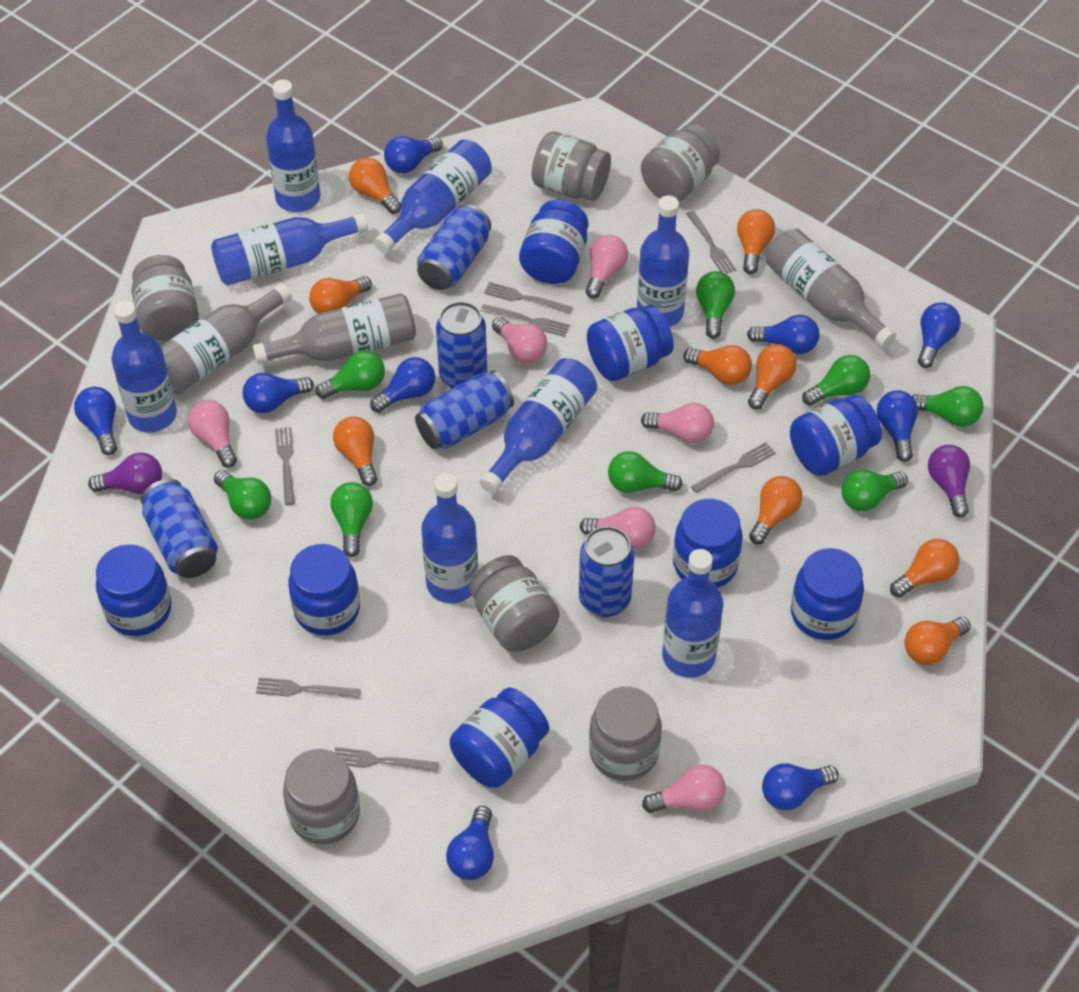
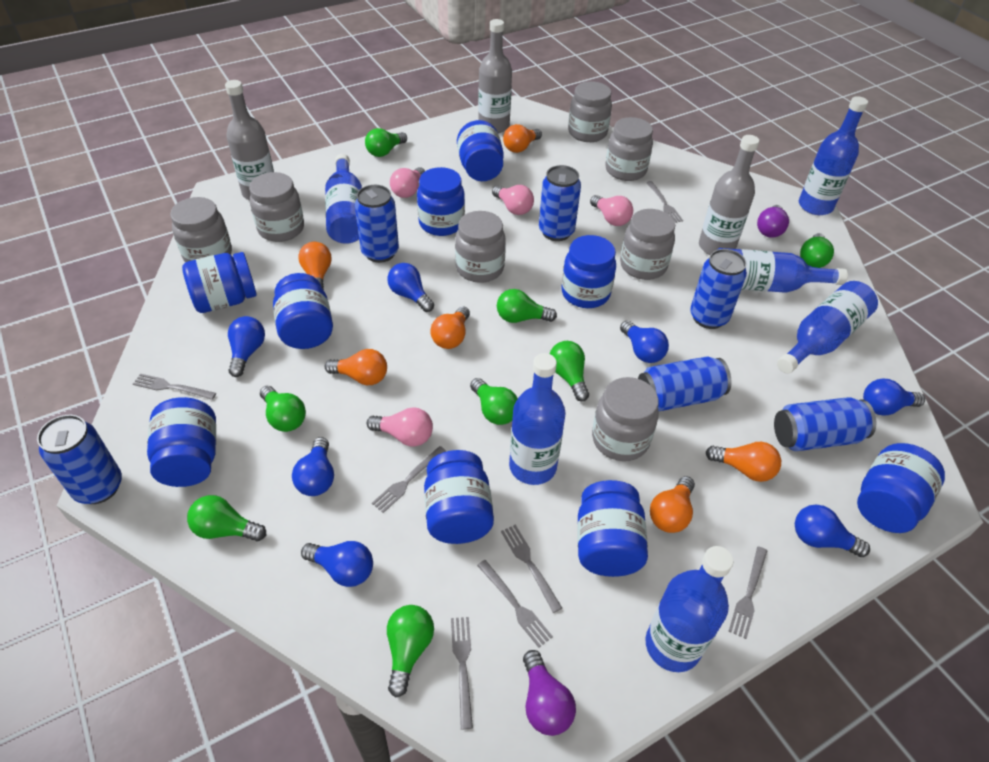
blue bottle: [111,300,177,432] [211,213,368,285] [266,79,321,212] [374,139,492,254] [421,473,478,603] [479,358,597,494] [637,196,689,327] [662,549,723,678] = 8 -> [325,154,362,244] [509,353,566,485] [645,546,734,672] [717,248,848,293] [777,281,878,374] [799,96,868,215] = 6
blue can: [141,479,218,578] [415,370,514,449] [417,204,491,290] [436,302,487,388] [579,526,634,617] = 5 -> [37,415,122,504] [355,185,399,263] [539,165,581,241] [638,356,732,412] [690,249,747,329] [774,397,876,451] = 6
blue jar: [96,544,172,636] [288,544,360,636] [450,687,549,788] [519,200,588,284] [587,305,674,381] [673,499,743,588] [790,395,882,476] [791,548,864,640] = 8 -> [147,397,216,487] [182,252,257,313] [273,273,333,349] [417,167,465,236] [424,450,494,544] [457,120,504,181] [562,235,616,308] [577,480,648,577] [857,443,945,533] = 9
blue light bulb: [74,387,117,455] [242,373,314,413] [370,357,435,413] [384,136,443,173] [446,806,494,880] [747,315,820,354] [762,763,839,810] [877,390,918,462] [918,302,961,368] = 9 -> [228,316,265,377] [292,437,334,496] [301,541,373,587] [387,263,434,312] [620,320,669,363] [795,505,870,557] [863,379,925,416] = 7
grey jar: [131,255,199,341] [283,749,360,845] [469,555,559,651] [532,132,611,201] [589,686,662,781] [641,124,720,202] = 6 -> [170,197,232,262] [249,172,304,242] [455,211,506,283] [568,81,612,142] [592,377,659,461] [606,117,653,181] [620,209,675,280] = 7
orange light bulb: [309,276,372,314] [333,416,378,486] [349,158,401,214] [683,345,752,385] [737,209,775,274] [748,344,797,410] [749,476,803,544] [890,539,960,598] [905,617,971,665] = 9 -> [299,242,332,290] [325,349,387,385] [430,306,470,349] [503,124,542,153] [650,476,695,533] [706,442,781,482] = 6
pink light bulb: [188,400,237,468] [492,317,548,363] [580,507,656,549] [585,235,628,299] [641,403,714,444] [642,765,726,813] = 6 -> [367,407,433,447] [390,167,425,198] [492,185,534,215] [590,195,633,226] = 4

